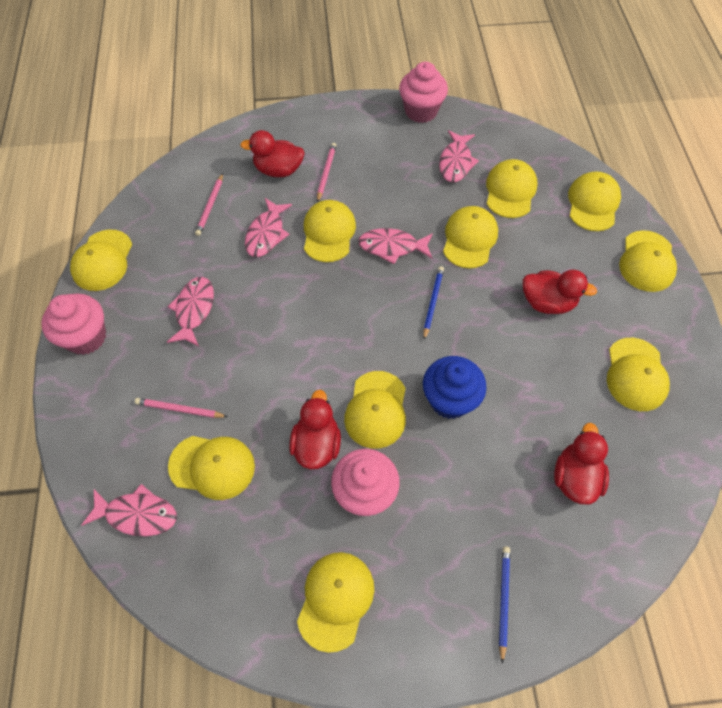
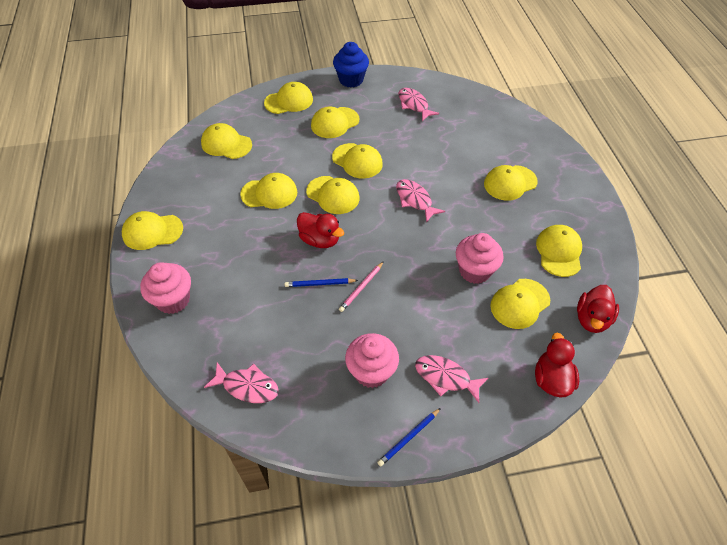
pink fish: [82,484,177,536] [167,277,214,346] [245,198,292,257] [358,228,433,264] [439,130,479,182] = 5 -> [204,362,279,403] [396,179,445,223] [398,88,439,121] [415,355,488,403] = 4
pink pencil: [135,398,228,418] [195,173,223,236] [317,143,337,203] = 3 -> [339,261,384,312] = 1
red duck: [240,130,305,177] [289,390,341,469] [523,270,597,314] [554,423,609,504] = 4 -> [297,212,344,248] [535,332,579,398] [577,285,619,333] = 3

